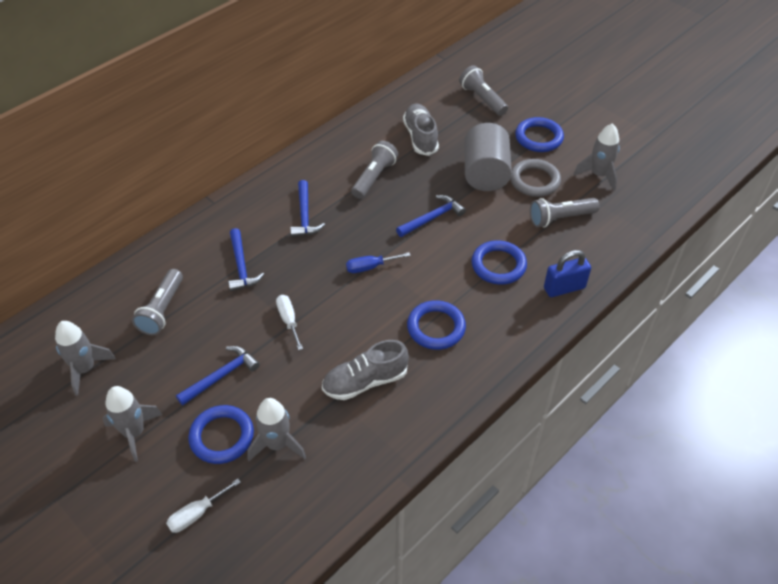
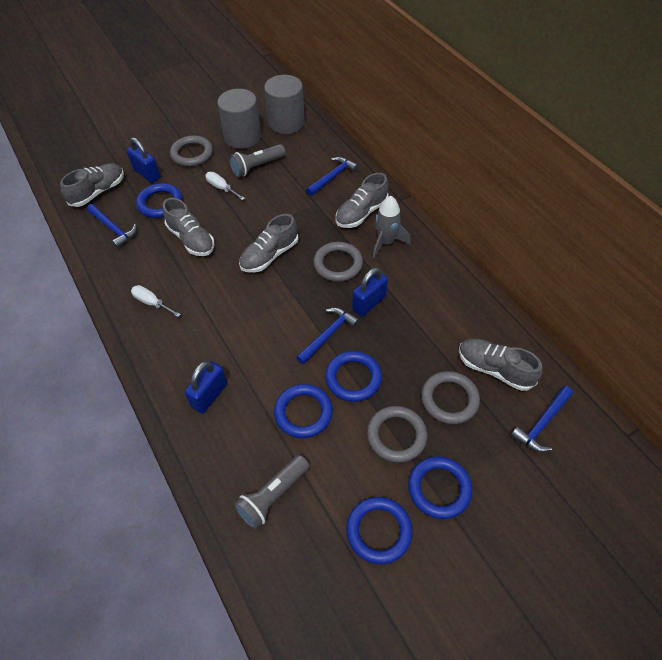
blue padlock: [544,250,591,297] = 1 -> [127,137,160,183] [185,361,227,414] [352,267,388,316] = 3
blue ring: [188,405,254,464] [407,300,466,350] [471,240,527,285] [515,117,564,152] = 4 -> [136,183,182,218] [274,384,333,438] [325,351,382,402] [346,497,413,564] [408,456,472,519] = 5
blue screwdriver: [346,252,411,273] = 1 -> none = 0
grey cylinder: [464,123,512,191] = 1 -> [217,89,261,149] [264,75,305,134] = 2
grey flashlight: [132,269,183,335] [351,141,398,199] [459,66,508,116] [530,198,599,227] = 4 -> [229,144,286,177] [234,455,309,529] = 2
grey ring: [510,159,561,197] = 1 -> [170,135,213,167] [313,242,363,282] [367,406,427,463] [421,371,480,424] = 4
grey rocket: [55,321,116,396] [103,386,162,462] [247,398,306,461] [574,123,620,191] = 4 -> [373,196,410,259] = 1
grey shoe: [322,340,409,400] [403,104,439,156] = 2 -> [60,163,124,207] [163,198,215,256] [239,214,299,273] [336,173,389,228] [459,339,542,391] = 5

